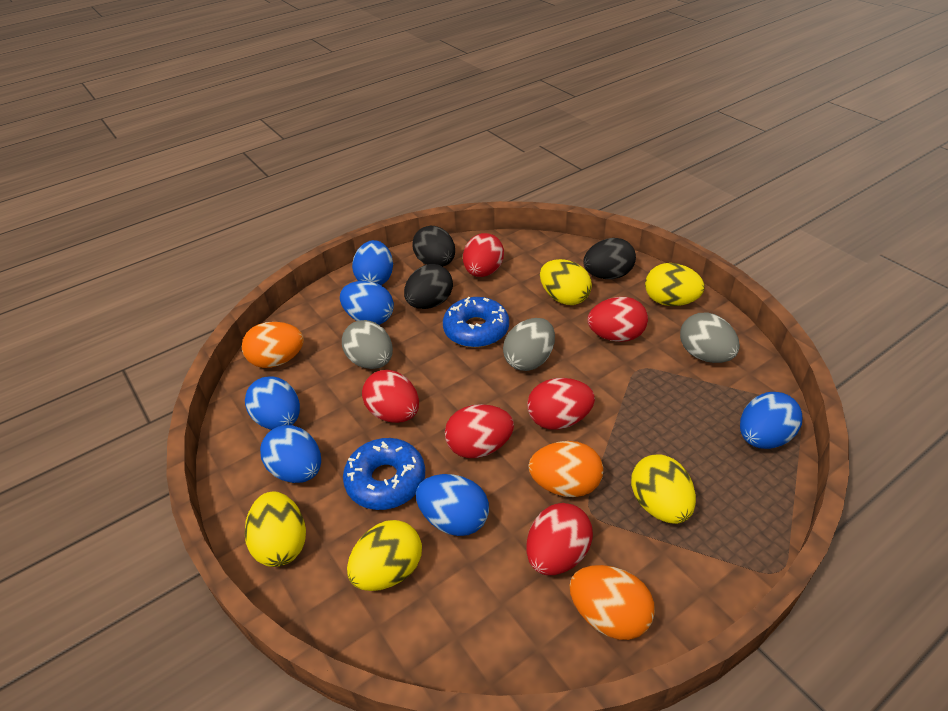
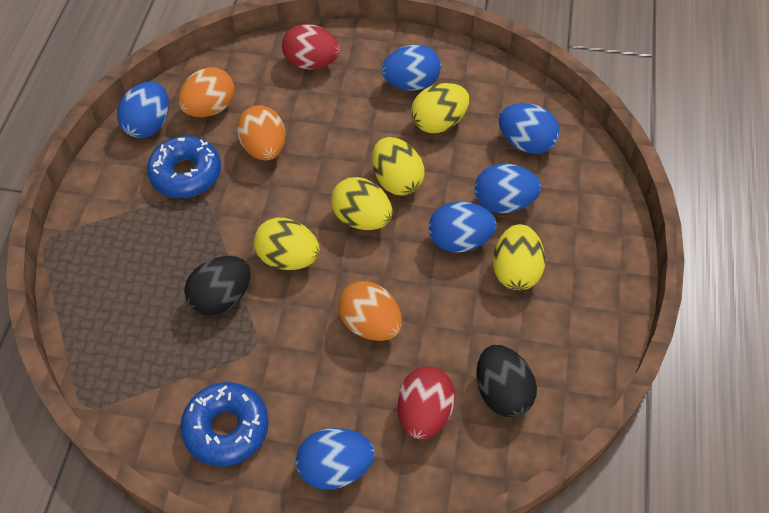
black egg: [404,264,453,309] [412,226,455,267] [583,238,636,279] = 3 -> [184,256,251,316] [476,345,537,417] = 2
grey egg: [342,320,393,369] [503,318,555,371] [680,312,740,363] = 3 -> none = 0
red egg: [362,370,419,423] [445,404,514,458] [463,233,504,277] [526,503,593,575] [527,378,595,430] [587,297,648,342] = 6 -> [282,24,340,70] [397,367,455,439] = 2

